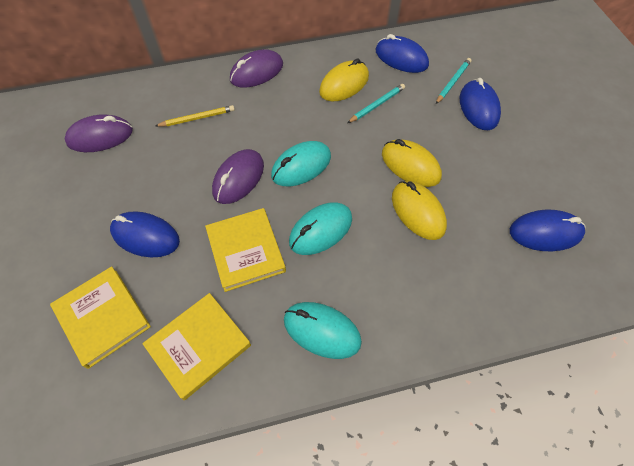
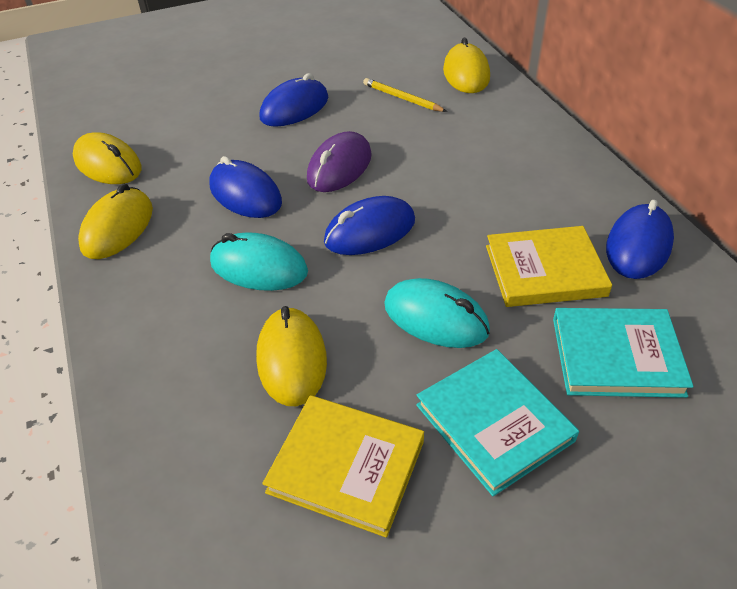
purple mouse: [65,114,133,152] [212,149,264,204] [230,49,283,88] = 3 -> [307,131,372,192] = 1
turquoise book: none = 0 -> [416,349,579,496] [553,308,694,398] = 2
turquoise mouse: [271,141,331,186] [284,302,362,359] [289,202,352,255] = 3 -> [210,232,308,291] [384,278,490,348] = 2
turquoise pencil: [347,84,405,123] [436,58,471,104] = 2 -> none = 0
yellow book: [50,266,151,369] [142,293,251,400] [205,208,286,292] = 3 -> [262,395,424,538] [486,226,612,307] = 2
yellow mouse: [319,58,369,101] [382,139,442,187] [392,181,447,240] = 3 -> [73,132,142,184] [78,183,153,259] [256,306,327,406] [443,38,490,93] = 4

